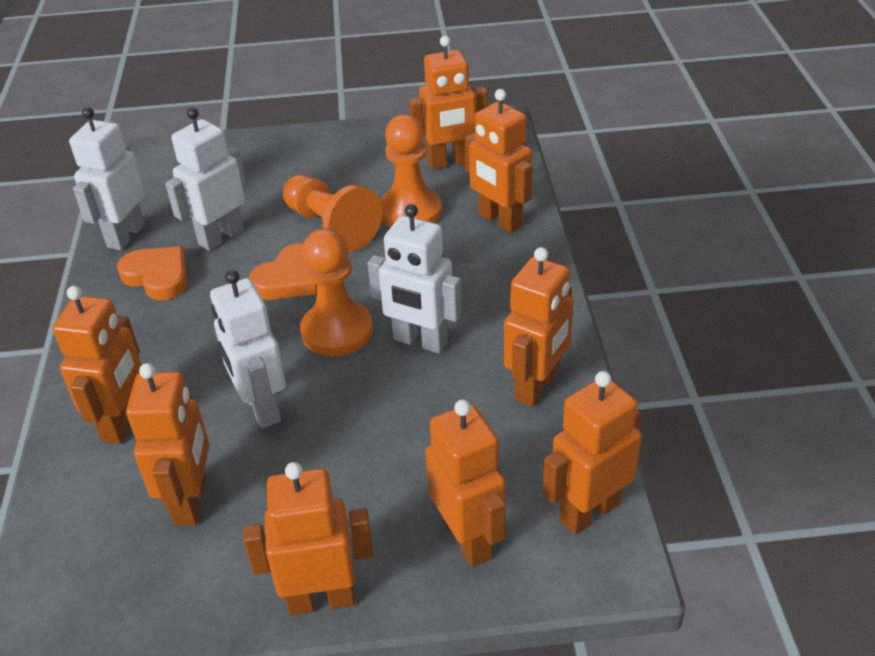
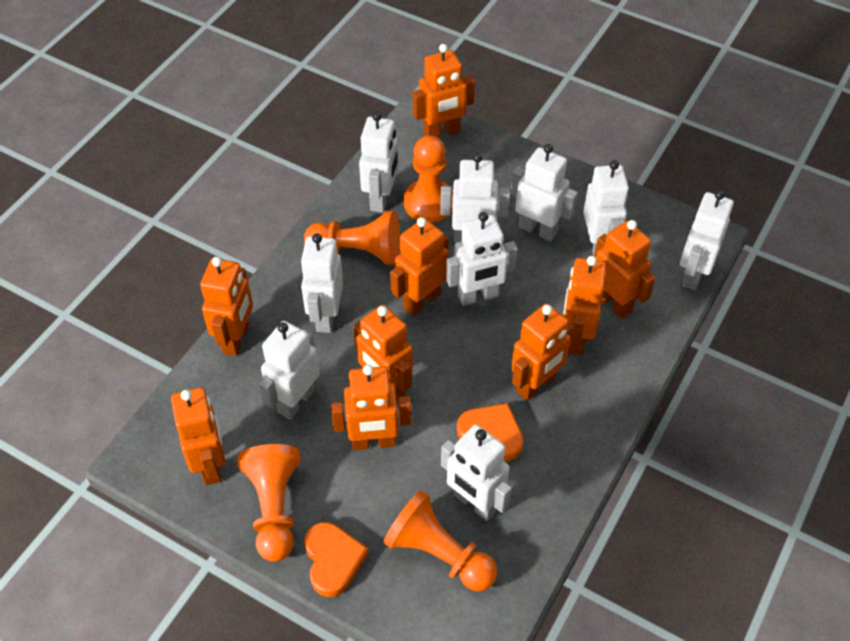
orange pawn: [283,175,382,252] [300,228,373,357] [380,114,442,228] = 3 -> [237,444,301,562] [304,211,400,265] [383,490,497,591] [404,135,453,223] = 4
orange robot: [52,286,141,444] [126,363,209,526] [243,462,374,615] [409,36,487,170] [425,399,506,567] [465,89,532,233] [504,247,573,407] [543,371,642,534] = 8 -> [171,387,226,485] [200,257,253,356] [331,365,412,450] [353,305,413,401] [390,217,449,316] [413,44,475,138] [511,303,574,401] [563,256,606,355] [594,220,656,319] = 9
white robot: [69,107,145,250] [165,107,246,251] [210,270,286,428] [368,204,462,353] = 4 -> [259,321,320,420] [300,233,343,333] [359,112,399,213] [440,153,510,244] [441,425,512,521] [446,212,518,306] [511,144,578,242] [583,160,629,256] [680,190,734,290] = 9

